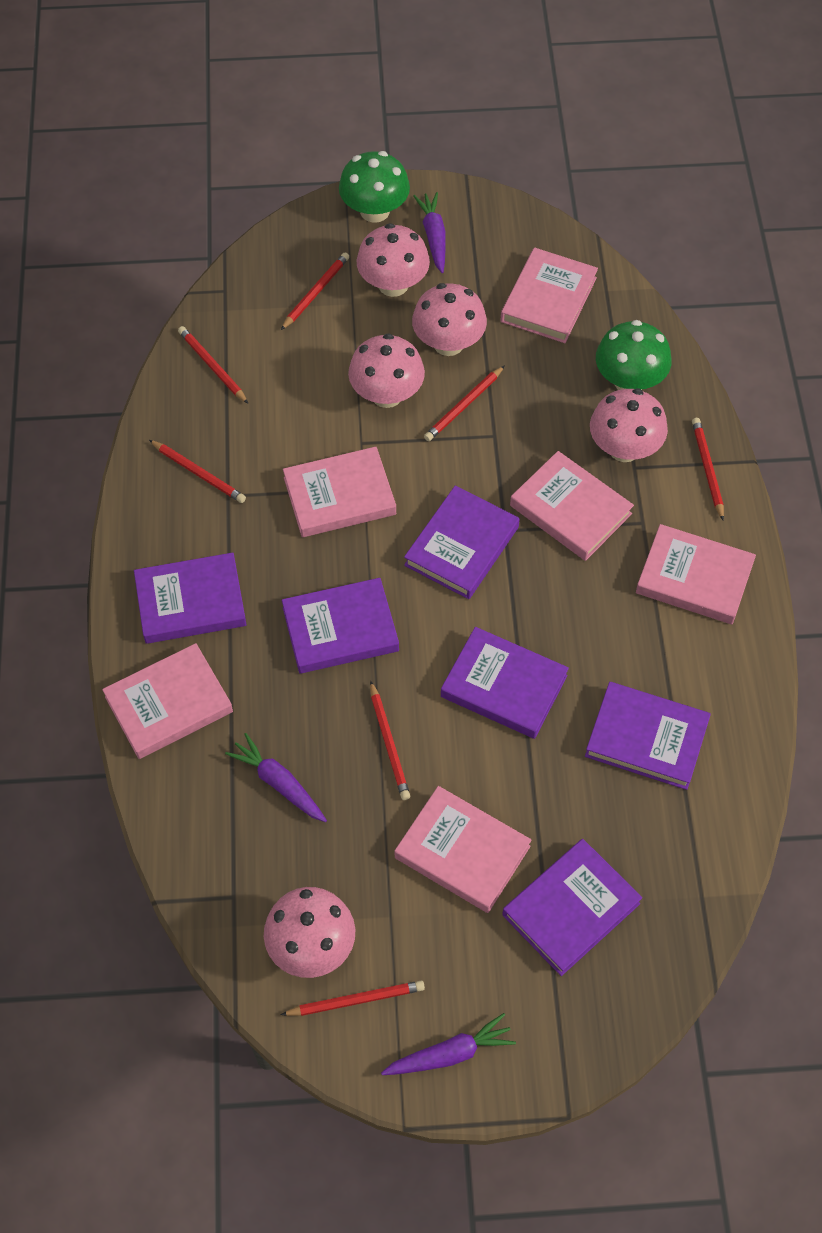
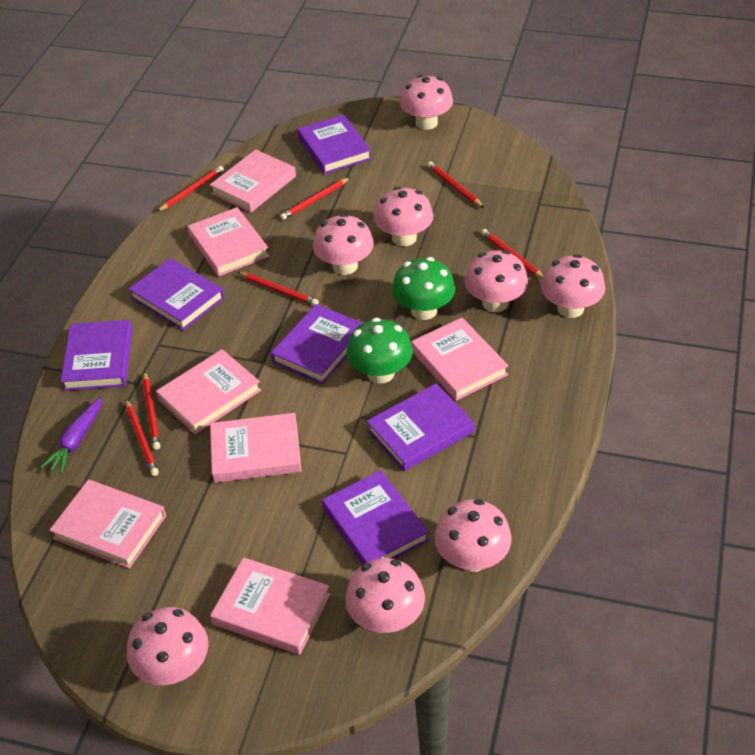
pink book: [102,643,233,759] [283,447,396,537] [395,786,531,913] [500,248,598,343] [510,451,634,561] [636,524,756,624] = 6 -> [49,479,166,569] [156,349,261,434] [188,207,269,276] [210,149,296,213] [210,413,302,483] [210,557,330,655] [411,318,508,401] = 7
pink mushroom: [264,887,355,978] [348,333,425,408] [357,223,430,297] [412,283,487,356] [590,389,668,462] = 5 -> [127,607,208,685] [313,213,374,275] [345,558,425,633] [374,186,433,246] [400,75,453,130] [434,499,512,572] [464,250,528,312] [541,254,605,318] = 8
purple carrot: [225,733,327,822] [381,1013,516,1075] [413,192,446,273] = 3 -> [41,397,102,474] = 1

